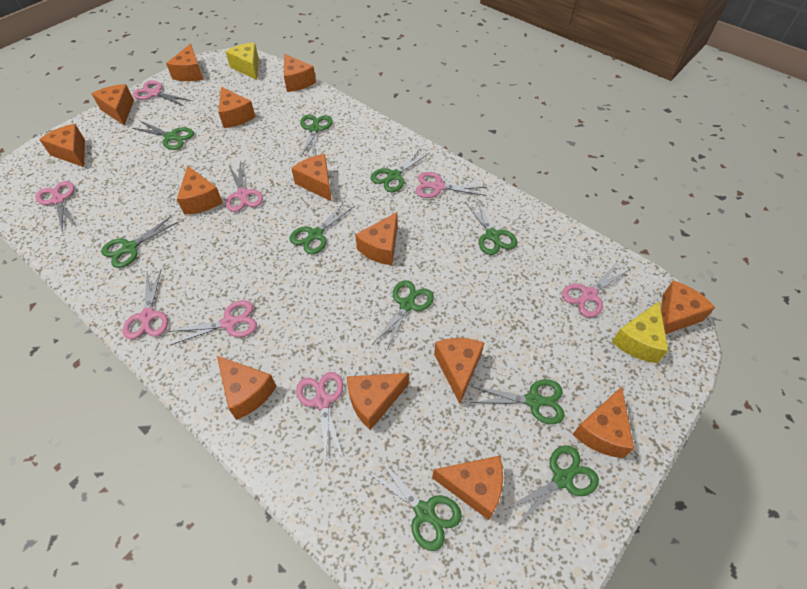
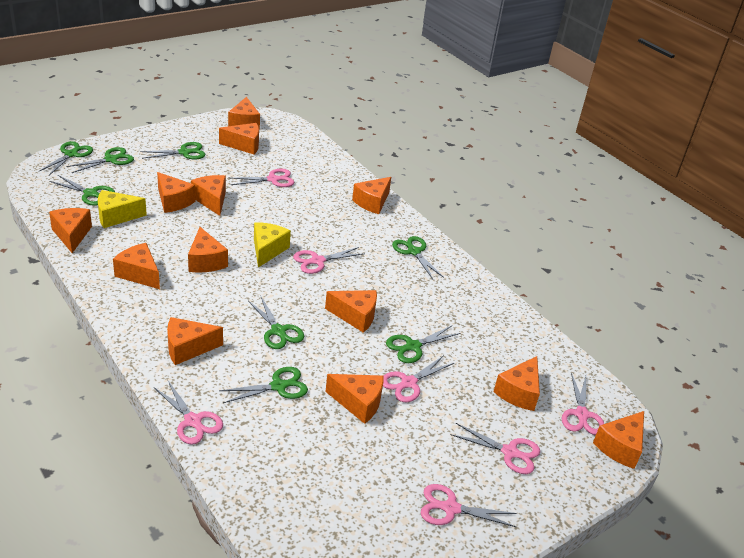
green scissors: [101,215,179,268] [132,120,194,150] [289,202,353,254] [300,114,333,156] [366,457,462,551] [371,149,429,192] [373,280,434,351] [465,198,517,255] [470,379,565,424] [504,445,599,527] = 10 -> [38,141,93,175] [50,175,115,206] [66,147,134,173] [140,142,206,160] [220,367,308,403] [248,297,304,349] [386,326,461,363] [392,236,444,279] = 8
orange cheese: [39,124,85,167] [92,84,134,126] [166,44,204,81] [177,166,223,215] [217,356,276,420] [218,87,256,128] [284,53,316,92] [291,154,332,201] [347,373,409,430] [355,212,398,265] [432,456,503,520] [434,338,484,404] [572,387,634,458] [661,280,716,334] = 14 -> [49,208,92,253] [113,243,160,289] [157,172,195,213] [167,317,223,365] [188,227,228,272] [191,175,226,216] [219,123,259,154] [228,97,260,130] [325,290,377,333] [326,374,383,424] [352,177,391,214] [494,356,540,411] [593,411,644,469] = 13
pink scissors: [35,181,76,231] [123,270,168,340] [133,80,191,106] [168,300,257,345] [226,162,263,212] [296,372,344,463] [415,172,487,198] [562,262,629,317] = 8 -> [154,381,223,445] [231,169,294,187] [293,247,365,274] [383,355,454,402] [421,484,517,527] [451,423,540,474] [562,373,604,435] = 7

